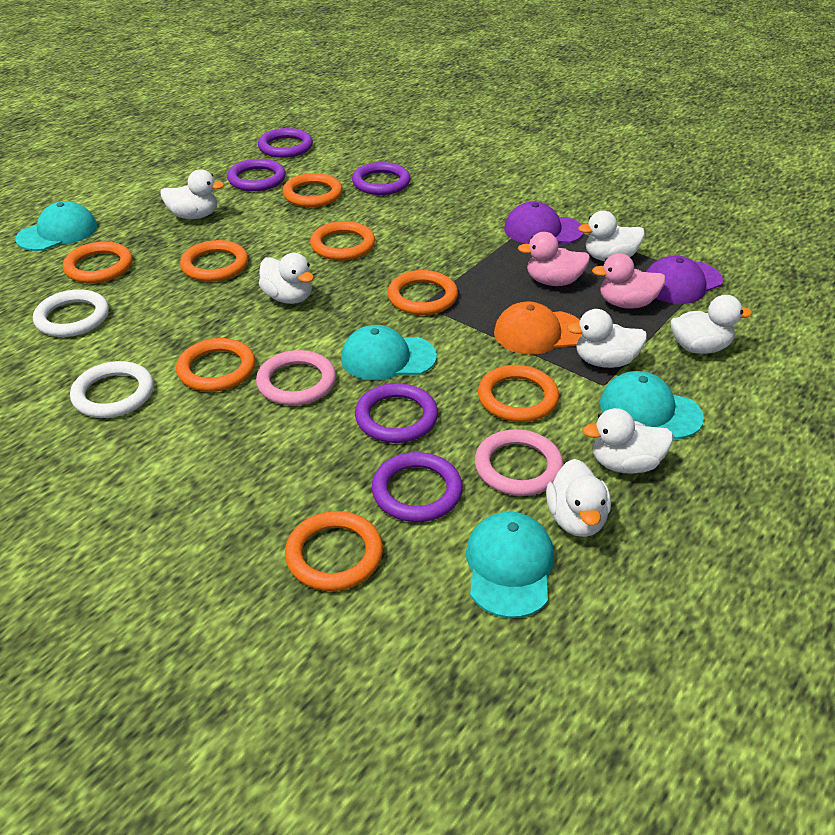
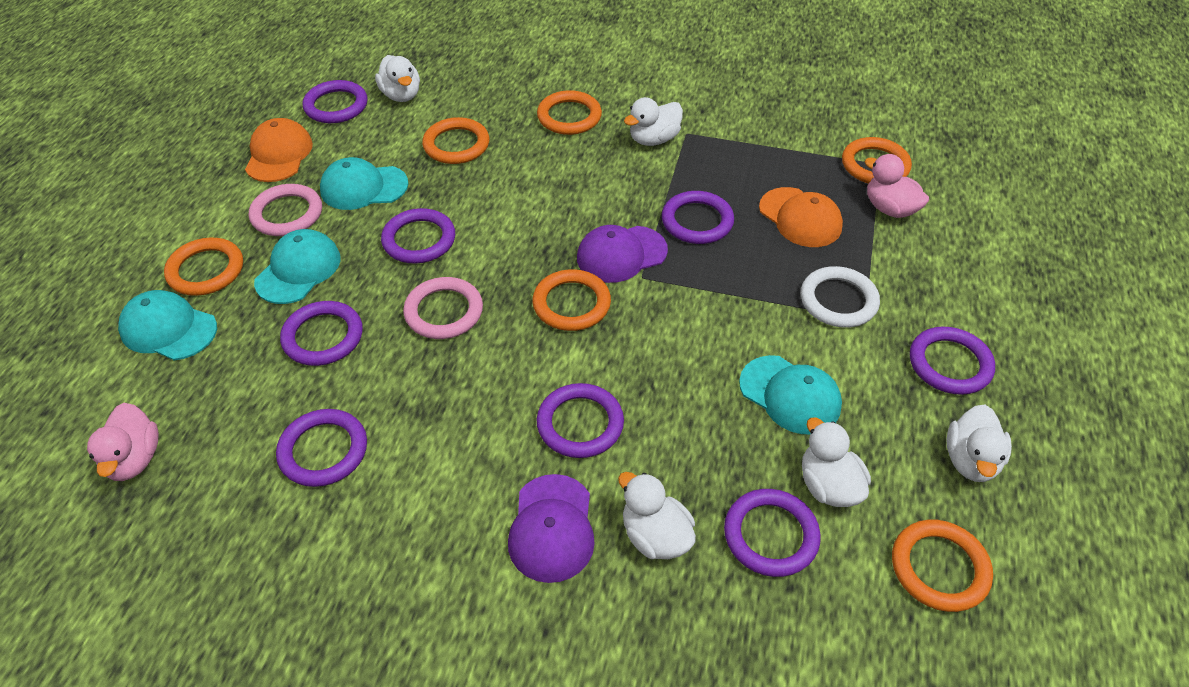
orange cap: [494,302,582,355] = 1 -> [245,118,313,182] [759,187,843,247] = 2
orange ring: [63,242,133,283] [176,338,255,392] [180,240,248,282] [283,173,342,207] [285,511,383,591] [310,221,375,261] [387,270,458,315] [478,365,559,422] = 8 -> [164,238,243,296] [422,117,489,164] [532,269,611,331] [537,90,602,135] [842,137,912,184] [892,520,993,612] = 6
purple ring: [227,159,286,191] [258,128,313,158] [352,162,410,195] [355,383,438,443] [372,452,463,522] = 5 -> [276,409,367,487] [280,301,363,366] [303,80,368,123] [381,208,455,264] [536,383,624,458] [662,191,734,244] [724,489,821,577] [910,326,995,395] = 8
white duck: [160,169,225,219] [259,253,314,304] [546,459,611,537] [567,309,647,368] [578,211,645,261] [582,408,673,474] [671,295,752,354] = 7 -> [375,55,420,102] [618,472,696,559] [624,97,683,146] [802,417,871,507] [946,405,1012,482] = 5
white ring: [33,289,109,337] [70,361,154,418] = 2 -> [801,266,880,328] = 1

